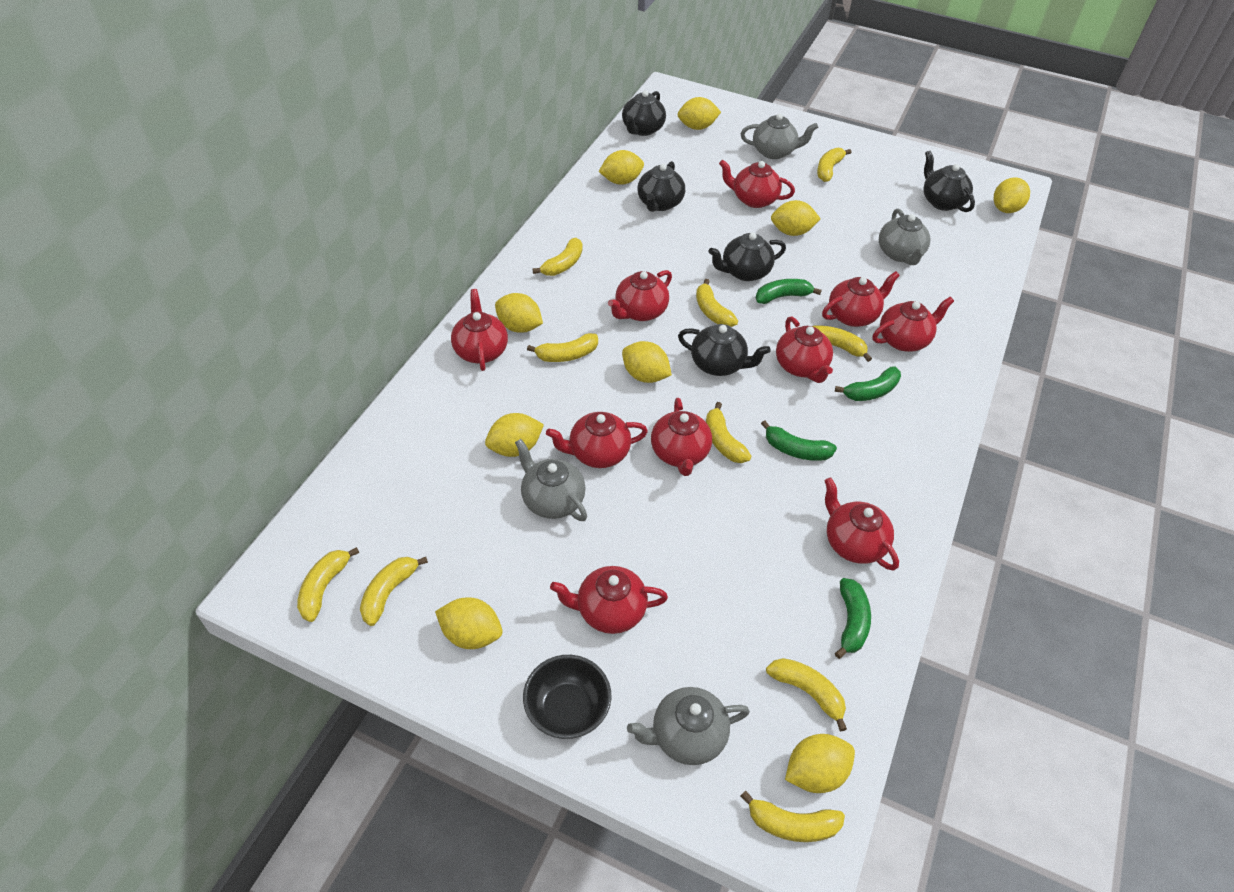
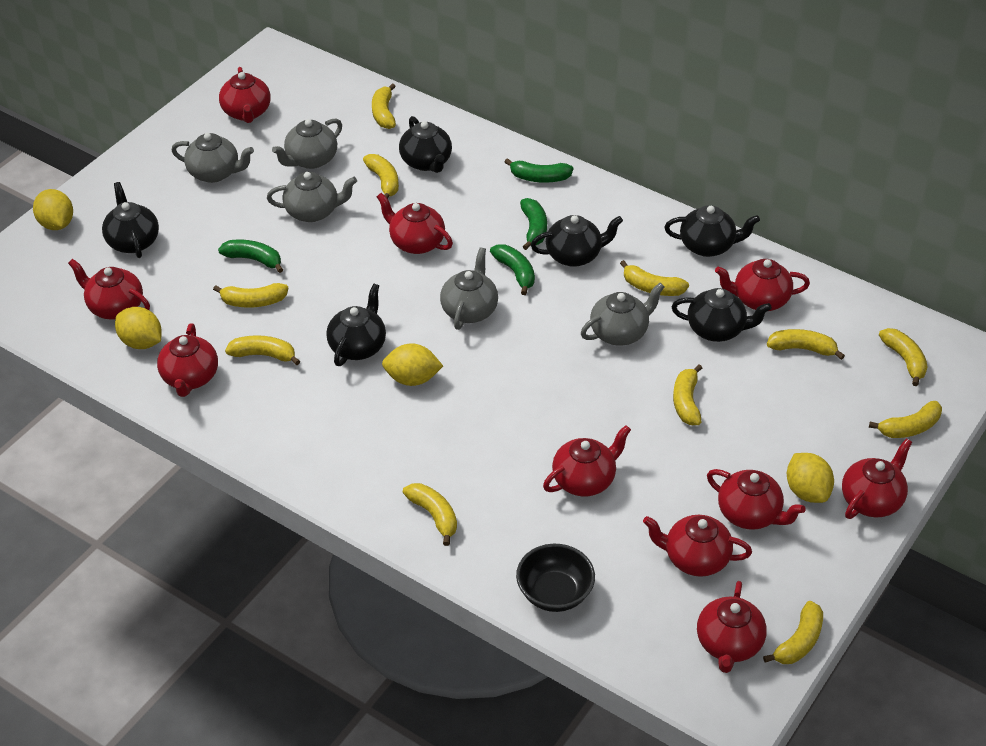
black teapot: [622,90,666,136] [638,161,685,212] [678,324,771,376] [709,232,786,281] [923,151,975,212] = 5 -> [102,182,159,258] [326,283,386,366] [399,116,452,173] [531,215,623,267] [664,205,760,257] [672,288,772,342] = 6
grey teapot: [515,439,587,521] [627,687,750,765] [741,113,818,159] [879,208,930,265] = 4 -> [171,133,254,183] [267,172,357,222] [272,119,342,169] [440,247,498,330] [581,283,664,346] = 5
yellow banana: [297,547,359,622] [360,557,428,626] [527,333,598,362] [532,238,582,276] [696,279,738,327] [706,402,751,463] [740,791,845,842] [766,658,847,731] [813,325,872,362] [817,148,851,182] = 10 -> [213,283,288,308] [225,335,300,365] [363,154,399,199] [372,83,396,129] [403,483,457,546] [620,260,689,296] [673,365,702,425] [763,601,823,664] [767,329,845,360] [869,401,942,438] [879,328,928,386] = 11
yellow lemon: [435,597,503,649] [485,413,544,457] [495,293,543,333] [599,150,644,185] [622,341,672,383] [678,97,721,130] [771,200,821,236] [785,734,855,793] [994,178,1030,213] = 9 -> [33,189,73,230] [115,307,162,349] [382,343,443,386] [787,453,834,503] = 4

